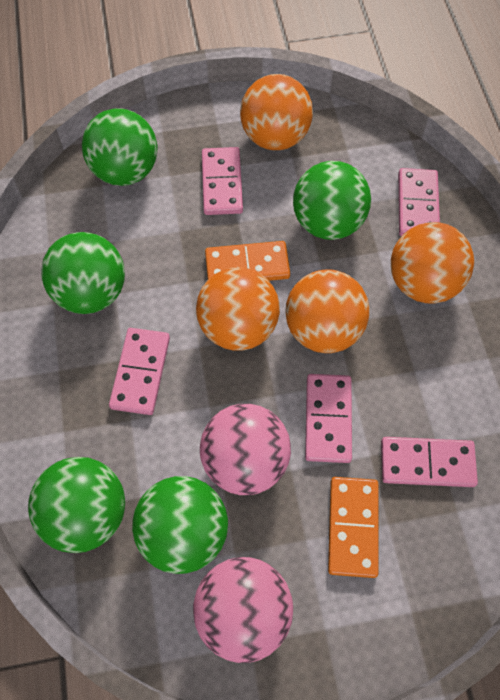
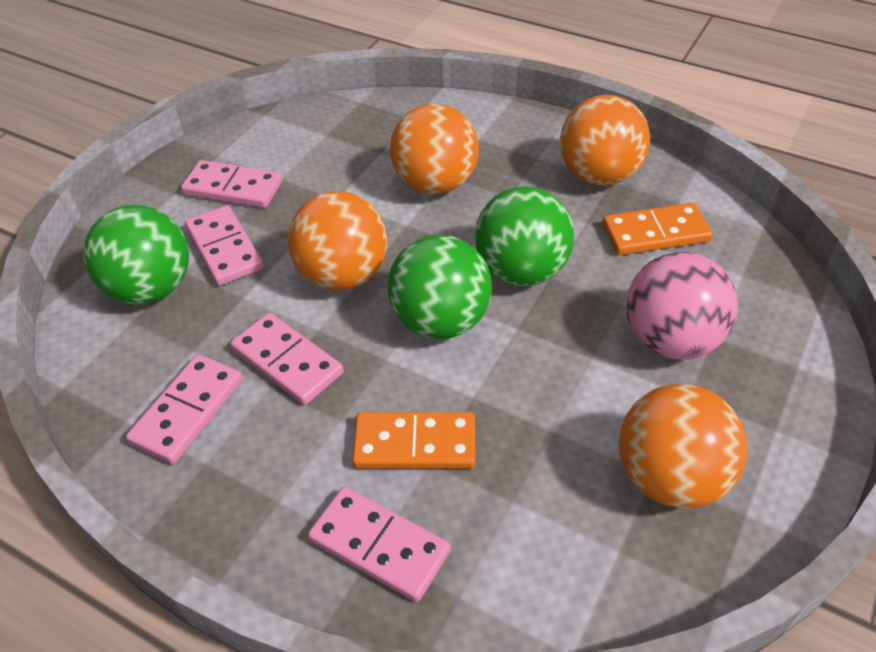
green ball: [28,457,125,553] [41,232,125,314] [82,108,157,186] [132,476,228,574] [293,161,371,240] = 5 -> [83,205,189,304] [387,235,492,339] [475,187,574,286] = 3
pink ball: [193,557,293,663] [200,404,291,495] = 2 -> [626,252,738,360] = 1

